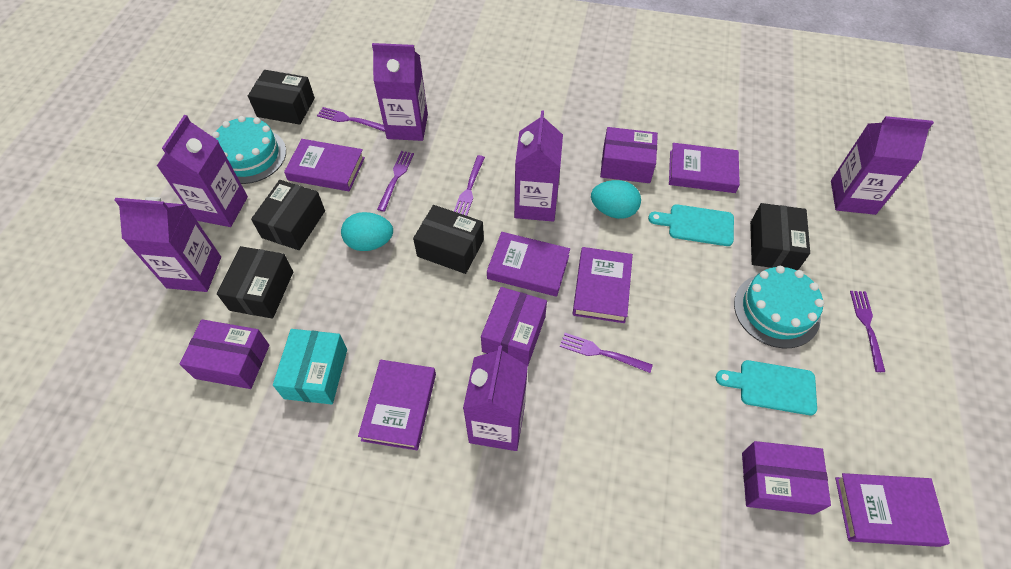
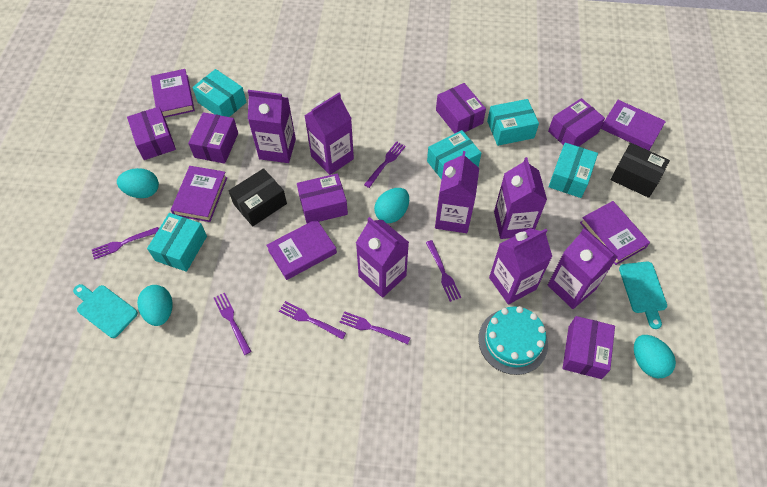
black box: [217,246,293,319] [248,70,315,125] [251,180,325,250] [413,205,484,274] [750,203,810,270] = 5 -> [229,168,287,226] [610,143,670,198] = 2
purple book: [284,139,365,191] [358,360,436,450] [487,232,570,297] [573,247,633,323] [669,143,740,193] [835,473,950,547] = 6 -> [151,69,195,118] [171,166,227,222] [266,219,337,280] [580,201,650,265] [601,100,666,150] = 5
purple box: [180,319,269,389] [481,287,547,366] [600,127,658,183] [742,441,831,515] = 4 -> [127,107,176,160] [188,112,238,164] [297,173,348,223] [436,83,486,134] [548,98,605,147] [562,316,615,379] = 6
purple carton: [115,197,221,292] [157,115,248,227] [372,43,428,141] [463,345,528,451] [514,110,563,221] [831,116,934,215] = 6 -> [248,90,296,163] [304,93,354,175] [356,217,409,298] [435,151,479,233] [489,228,552,305] [494,157,547,239] [548,228,618,309] = 7
purple fork: [317,107,385,132] [377,151,414,212] [454,155,485,216] [560,333,653,373] [850,291,885,372] = 5 -> [92,227,159,260] [214,292,252,355] [279,301,346,340] [340,311,410,344] [364,141,406,188] [426,240,461,302] = 6
turquoise box: [273,329,347,404] = 1 -> [147,213,207,272] [192,69,246,117] [427,130,481,180] [487,99,539,146] [548,143,598,198] = 5
turquoise cake: [212,116,286,184] [734,266,824,348] = 2 -> [478,306,548,375] = 1
turquoise egg: [341,212,393,251] [591,180,641,219] = 2 -> [117,168,159,198] [137,285,173,326] [374,188,409,223] [634,335,676,378] = 4

